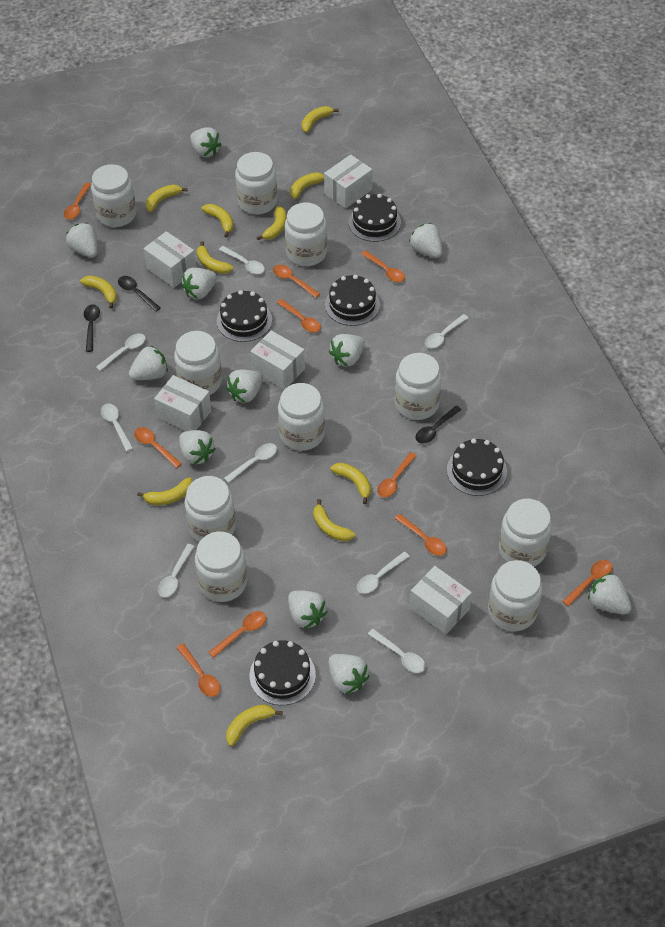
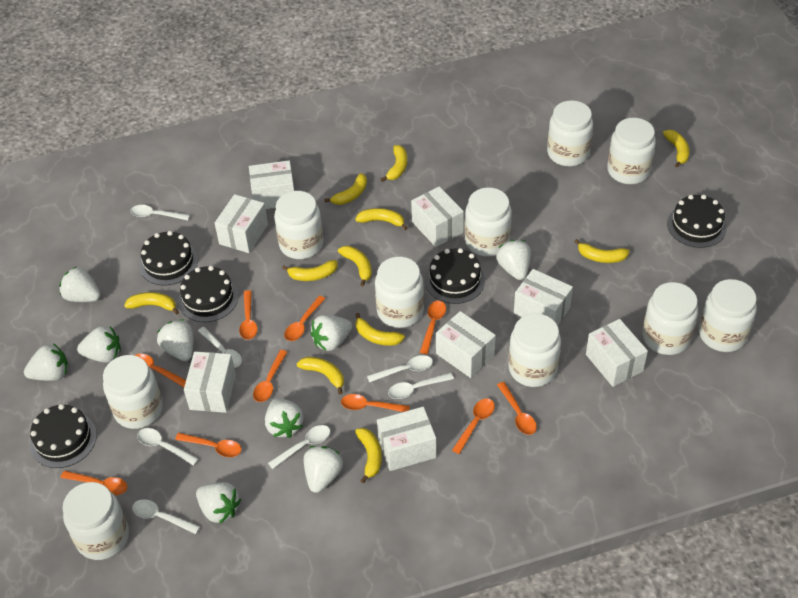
black spoon: [84,304,100,352] [118,276,161,312] [415,405,462,443] = 3 -> none = 0
white box: [144,231,196,288] [154,375,211,431] [250,331,305,390] [324,155,372,209] [410,566,472,634] = 5 -> [184,351,236,413] [215,194,268,253] [249,160,294,209] [377,407,437,471] [411,187,464,247] [436,311,496,378] [514,269,573,326] [586,319,648,387] = 8
white spoon: [96,333,146,371] [101,403,133,451] [158,544,195,597] [219,246,265,274] [224,443,277,483] [357,552,410,594] [368,629,425,673] [425,314,468,348] = 8 -> [130,205,190,220] [132,499,200,534] [137,428,198,466] [198,327,242,368] [268,425,330,469] [367,355,433,382] [388,373,454,399] = 7
white strawberry: [66,223,98,258] [129,346,168,380] [179,430,216,465] [181,267,217,299] [190,127,222,157] [226,370,263,403] [288,590,328,629] [329,334,365,367] [329,654,370,694] [409,223,442,258] [588,573,632,614] = 11 -> [24,343,68,381] [59,266,101,302] [77,326,121,363] [157,319,194,361] [196,482,241,524] [265,398,303,438] [304,446,343,493] [310,315,352,351] [496,240,531,280] = 9

